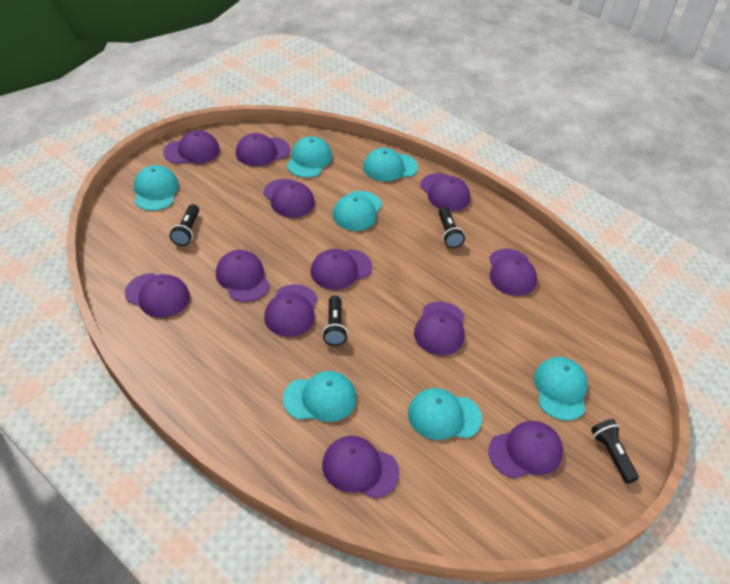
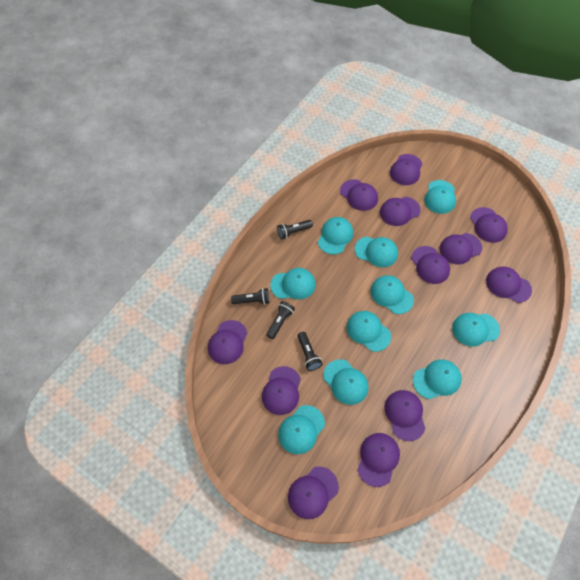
turquoise cap: [134,165,179,211] [283,371,356,422] [287,136,332,178] [333,191,382,231] [363,148,418,181] [408,388,482,440] [534,357,588,421] = 7 -> [270,268,315,299] [278,405,325,454] [318,217,353,254] [323,359,368,405] [347,311,391,352] [355,236,398,267] [371,275,414,314] [413,359,462,399] [424,180,456,214] [452,313,500,347] = 10

